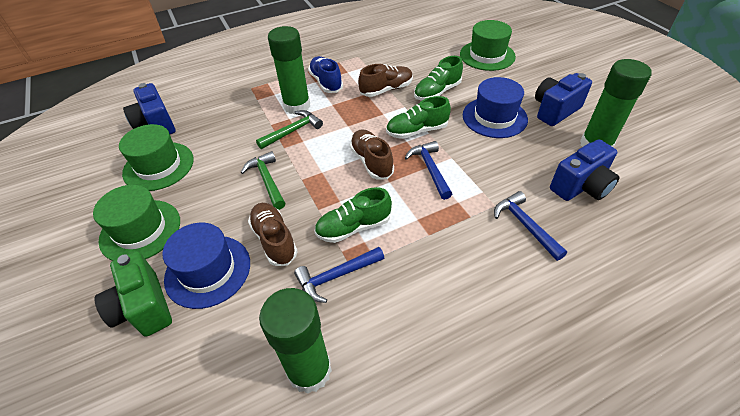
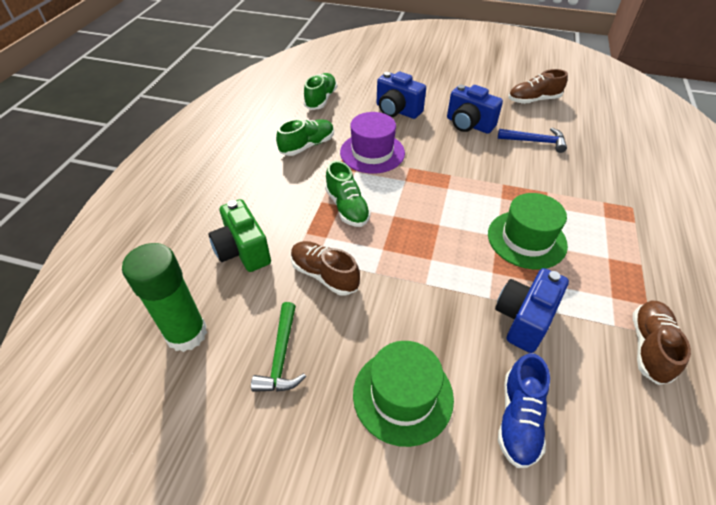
blue hammer: [294,247,384,303] [405,141,452,200] [494,191,567,261] = 3 -> [498,128,567,153] = 1
blue hat: [162,223,250,309] [463,77,528,138] = 2 -> none = 0
green glue stick: [259,288,332,394] [268,26,310,115] [580,59,652,147] = 3 -> [122,243,207,352] = 1
green hammer: [240,151,285,210] [256,110,323,149] = 2 -> [251,302,306,392] = 1
green hat: [93,185,180,261] [119,124,194,191] [460,20,516,71] = 3 -> [353,341,454,447] [488,193,568,269] = 2
purple hat: none = 0 -> [340,112,405,174] = 1

